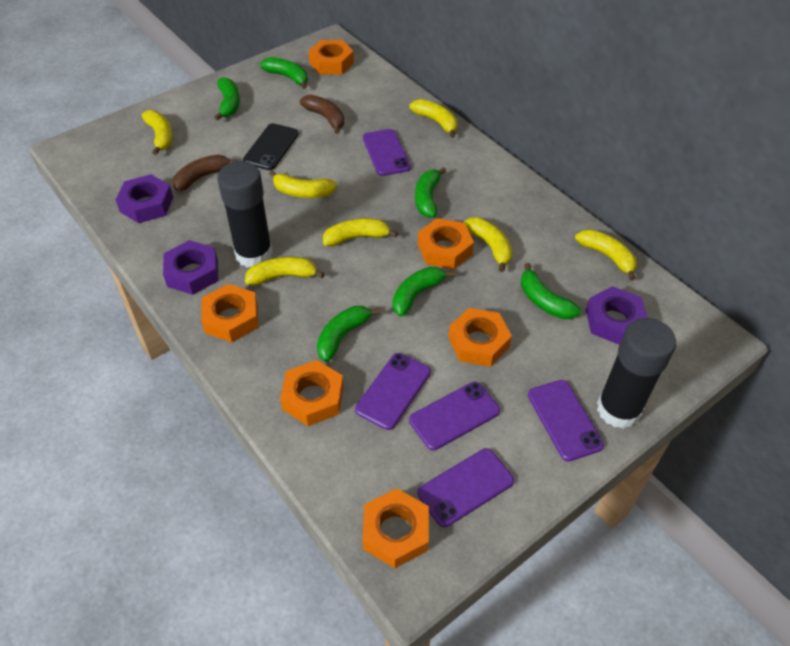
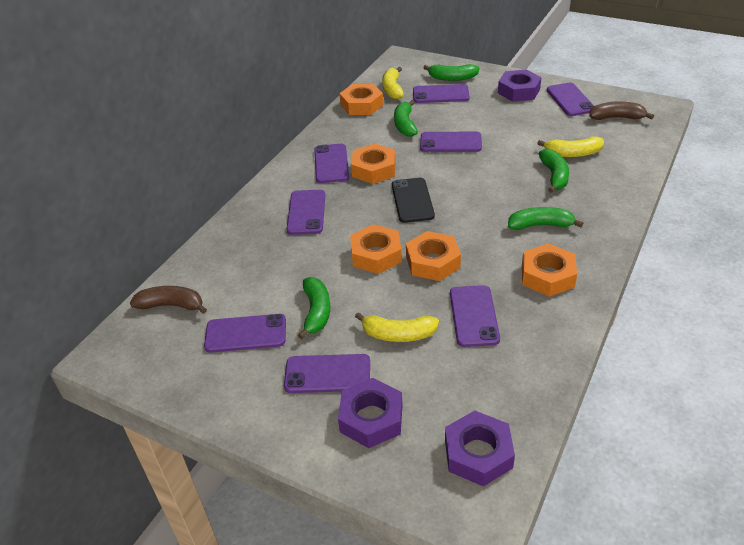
black glue stick: [217,161,273,267] [597,318,676,429] = 2 -> none = 0
green banana: [214,77,240,120] [260,57,308,89] [317,306,381,362] [392,267,455,316] [415,167,446,218] [521,263,581,319] = 6 -> [298,277,330,339] [394,100,418,137] [423,64,479,81] [508,207,583,230] [538,149,569,193] = 5
orange nut: [201,284,258,342] [280,360,344,426] [308,40,354,75] [362,488,429,568] [417,218,474,269] [448,308,512,367] = 6 -> [339,84,383,115] [350,224,402,274] [351,144,396,184] [406,231,461,281] [522,243,577,296] = 5
purple phone: [355,353,431,430] [363,129,411,176] [409,382,500,450] [418,448,514,527] [528,380,604,461] = 5 -> [204,314,286,353] [284,354,370,393] [287,190,325,235] [314,144,349,183] [413,84,470,103] [420,132,482,152] [450,285,500,347] [547,83,594,116] = 8
yellow banana: [142,110,173,155] [245,257,325,285] [269,170,337,198] [323,218,398,246] [409,99,458,138] [464,217,513,272] [575,229,637,280] = 7 -> [355,312,439,342] [382,67,404,99] [537,137,604,157] = 3

